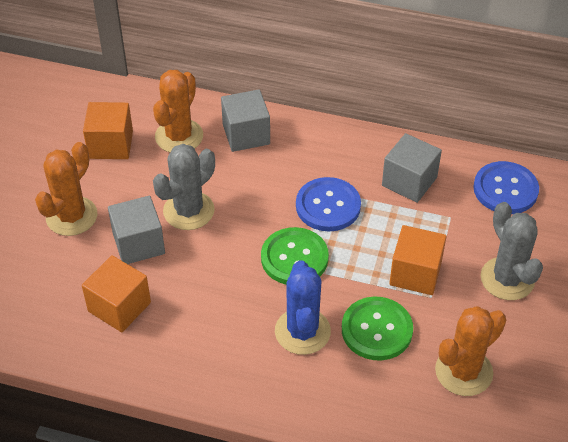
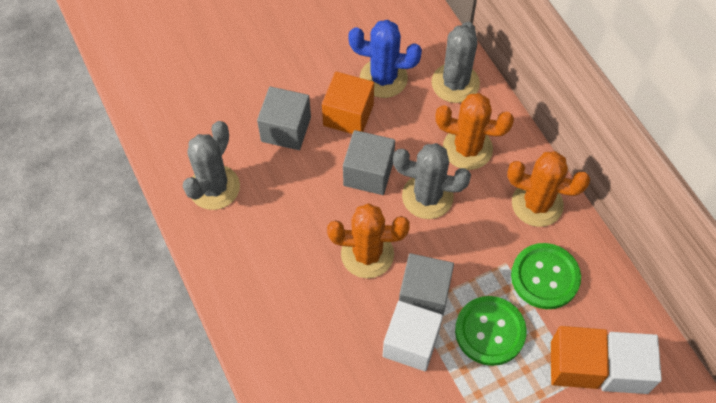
blue button: [296,177,361,232] [473,161,539,214] = 2 -> none = 0
grey cactus: [153,144,215,230] [481,202,543,300] = 2 -> [183,121,240,210] [393,143,471,219] [431,22,480,103] = 3
orange cube: [82,255,151,332] [83,102,133,159] [389,225,447,295] = 3 -> [322,71,374,134] [551,326,609,389] = 2
white cube: none = 0 -> [383,301,443,371] [601,332,662,394] = 2

